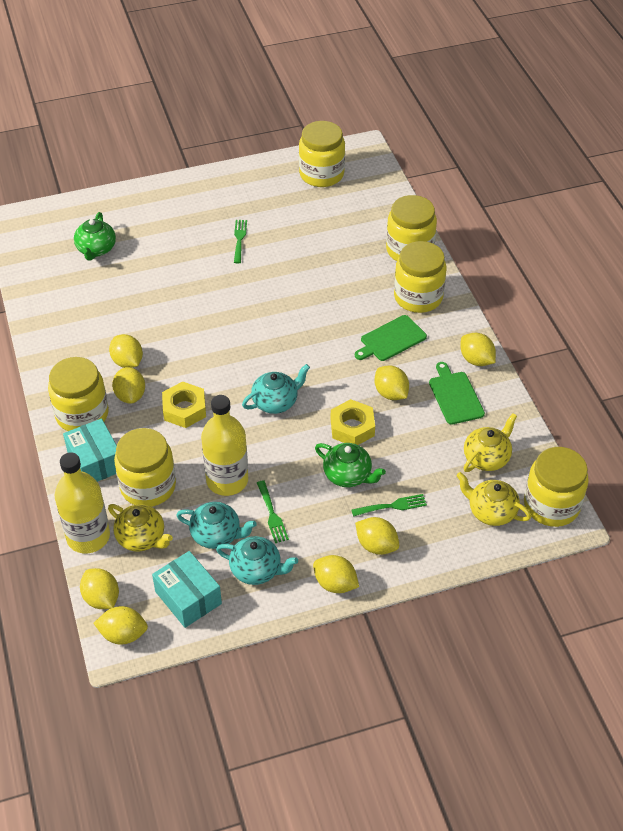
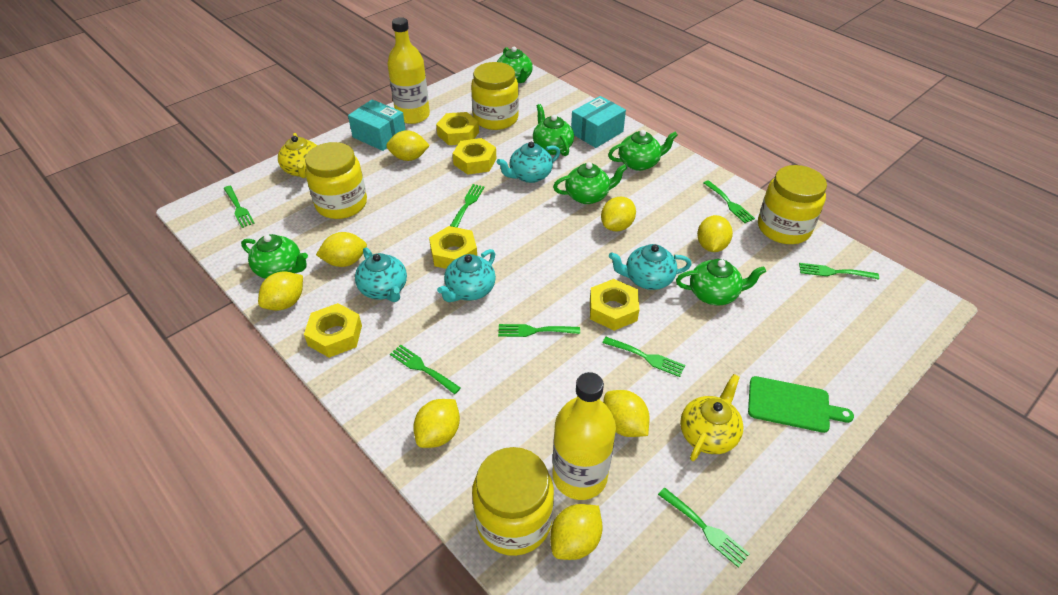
green cutting board: [355,315,427,361] [429,362,485,425] = 2 -> [748,376,854,433] = 1
green fork: [234,220,247,263] [257,480,289,543] [352,494,427,516] = 3 -> [224,186,255,228] [390,345,461,394] [450,184,485,227] [498,324,580,337] [602,337,685,377] [658,488,750,568] [703,180,755,223] [799,263,879,280] = 8
green teapot: [74,212,116,261] [315,443,386,487] = 2 -> [241,234,308,279] [497,47,533,83] [533,104,574,156] [553,162,627,204] [608,130,678,171] [676,259,766,306] = 6
turquoise teapot: [176,502,257,549] [216,536,298,585] [242,364,310,414] = 3 -> [355,248,407,302] [437,249,496,302] [497,142,560,183] [609,244,692,290] = 4
yellow jar: [48,357,109,431] [114,428,176,507] [299,121,345,187] [386,195,437,261] [394,241,447,313] [524,447,589,527] = 6 -> [305,142,367,219] [471,62,519,130] [472,447,554,556] [758,165,827,244] = 4
yellow nut: [162,381,206,428] [331,399,375,445] = 2 -> [304,303,362,358] [429,226,477,269] [436,112,479,145] [453,138,497,175] [590,279,639,331] = 5
yellow teapot: [108,504,173,552] [456,472,531,526] [464,413,517,472] = 3 -> [278,133,317,178] [680,374,743,461] = 2

